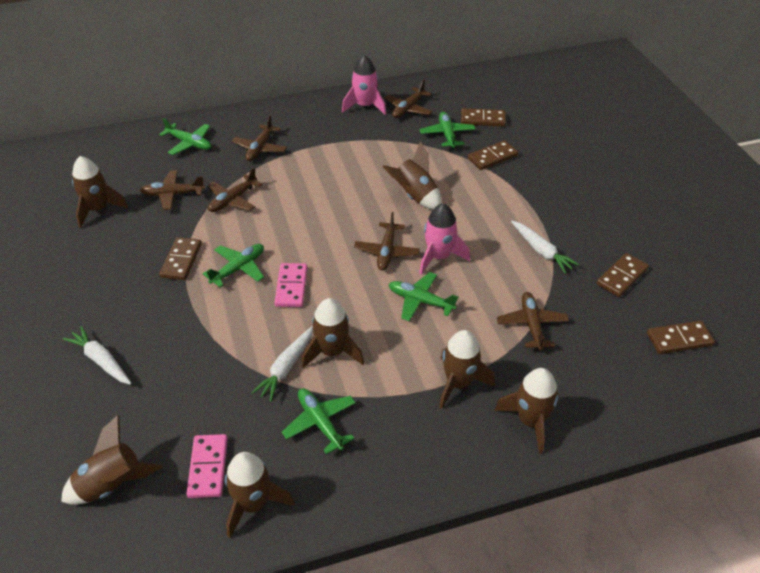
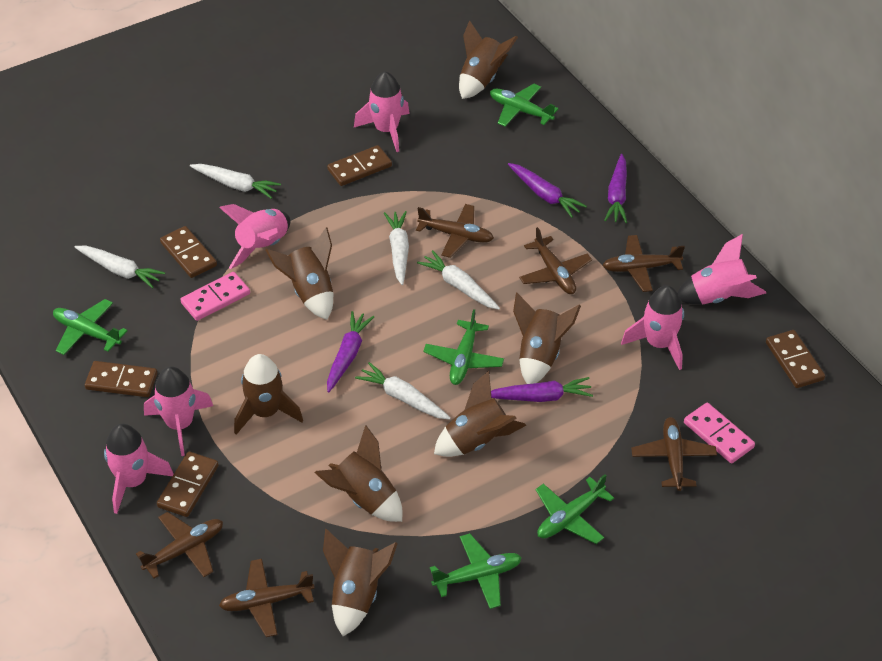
pink rocket: [342,55,386,115] [419,203,470,275] = 2 -> [104,424,174,514] [144,366,213,456] [219,204,290,269] [354,71,410,152] [621,285,684,370] [678,234,766,305] = 6
purple carrot: none = 0 -> [327,311,374,392] [491,377,593,402] [508,163,587,218] [604,154,627,223] = 4
white carrot: [63,326,131,385] [251,326,313,402] [511,221,579,273] = 3 -> [75,246,165,288] [190,164,281,199] [355,362,451,420] [384,211,409,285] [417,250,500,310] = 5

